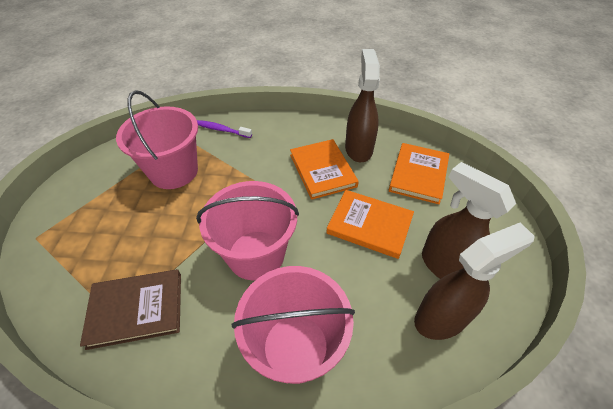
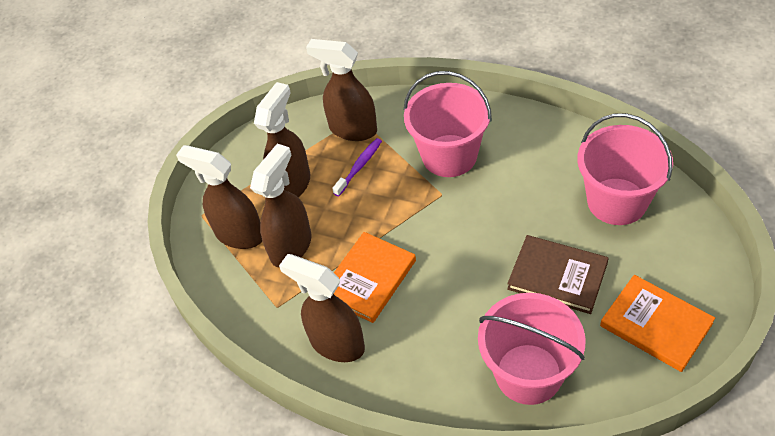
brown spray bottle: [345,49,380,163] [414,223,535,340] [422,162,516,279] = 3 -> [176,145,262,249] [250,144,312,268] [254,82,310,197] [279,254,365,362] [306,39,377,141] = 5
orange book: [290,139,359,200] [326,190,414,259] [389,143,449,204] = 3 -> [334,232,416,323] [600,275,715,372] = 2

